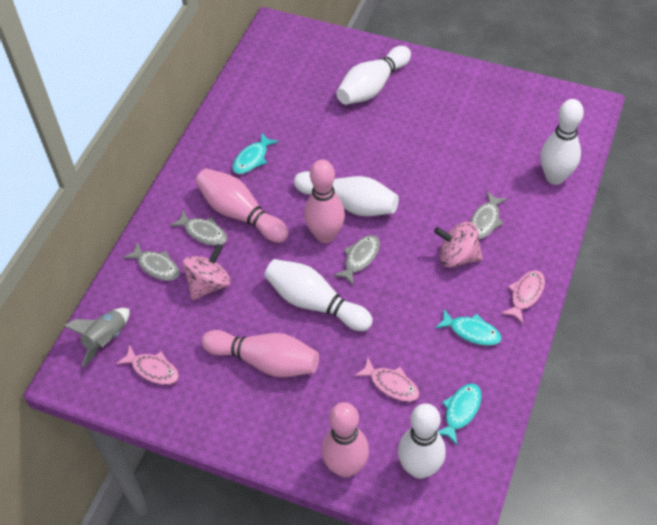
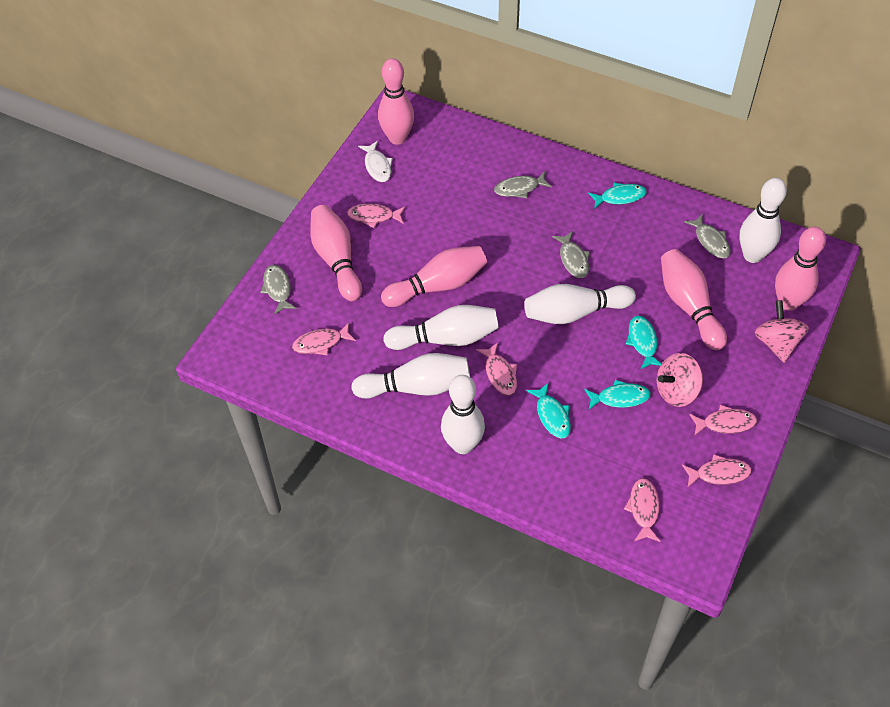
grey rocket: [63,308,130,367] = 1 -> none = 0
pink bowling pin: [195,168,289,243] [201,330,319,377] [304,160,345,243] [322,402,369,477] = 4 -> [310,205,362,301] [378,58,414,145] [381,246,487,307] [661,249,727,350] [775,227,826,311] = 5
pink fish: [116,345,179,385] [354,357,420,402] [501,270,545,324] = 3 -> [292,323,356,355] [347,204,405,228] [476,343,517,396] [624,478,661,542] [682,454,752,488] [689,405,757,436] = 6
turquoise fish: [232,133,279,174] [435,309,501,346] [438,383,482,445] = 3 -> [527,382,571,438] [584,380,651,410] [588,183,647,209] [626,316,662,370] = 4
white fish: none = 0 -> [358,141,393,182] = 1

